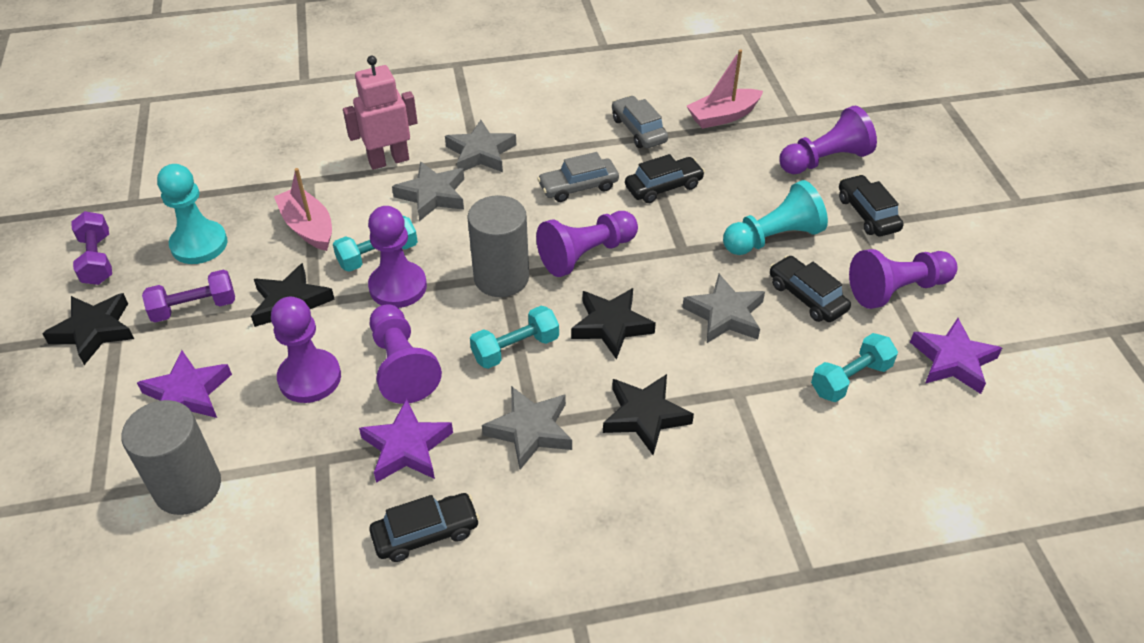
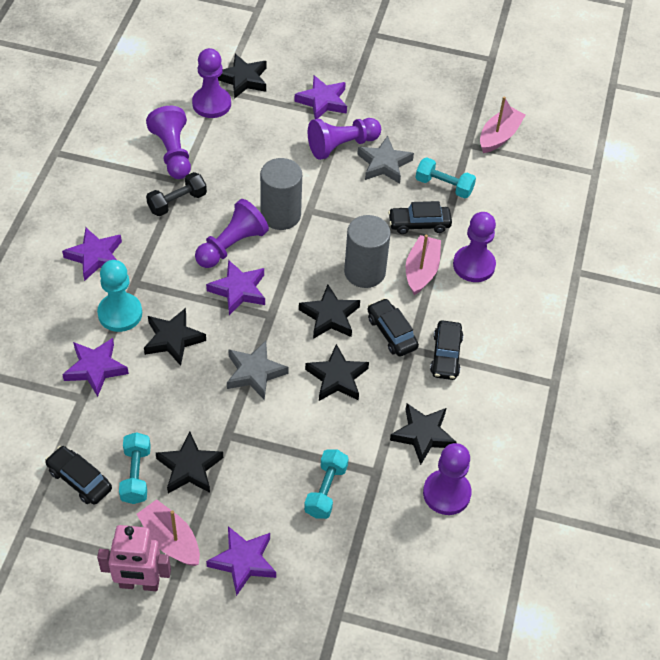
black dumbbell: none = 0 -> [146,172,207,216] = 1
black star: [42,293,134,365] [251,263,334,327] [571,288,656,360] [603,374,694,455] = 4 -> [144,308,206,366] [156,432,223,493] [218,54,266,99] [299,285,360,339] [305,344,369,401] [390,403,457,465] = 6
grey car: [537,152,619,202] [612,96,668,148] = 2 -> none = 0
grey star: [392,161,464,221] [445,120,516,172] [482,386,572,470] [682,274,765,343] = 4 -> [227,341,289,400] [357,136,414,184] = 2
pink boat: [274,168,332,251] [687,49,763,129] = 2 -> [137,499,200,566] [406,235,441,295] [480,96,526,153] = 3
purple dumbbell: [71,211,112,285] [142,270,235,322] = 2 -> none = 0
purple star: [137,350,232,418] [359,399,453,483] [910,318,1002,394] = 3 -> [62,228,122,281] [62,338,129,397] [206,260,265,315] [206,526,276,596] [294,75,347,119] = 5
turquoise pawn: [157,164,228,264] [723,180,828,255] = 2 -> [97,260,142,332] = 1

